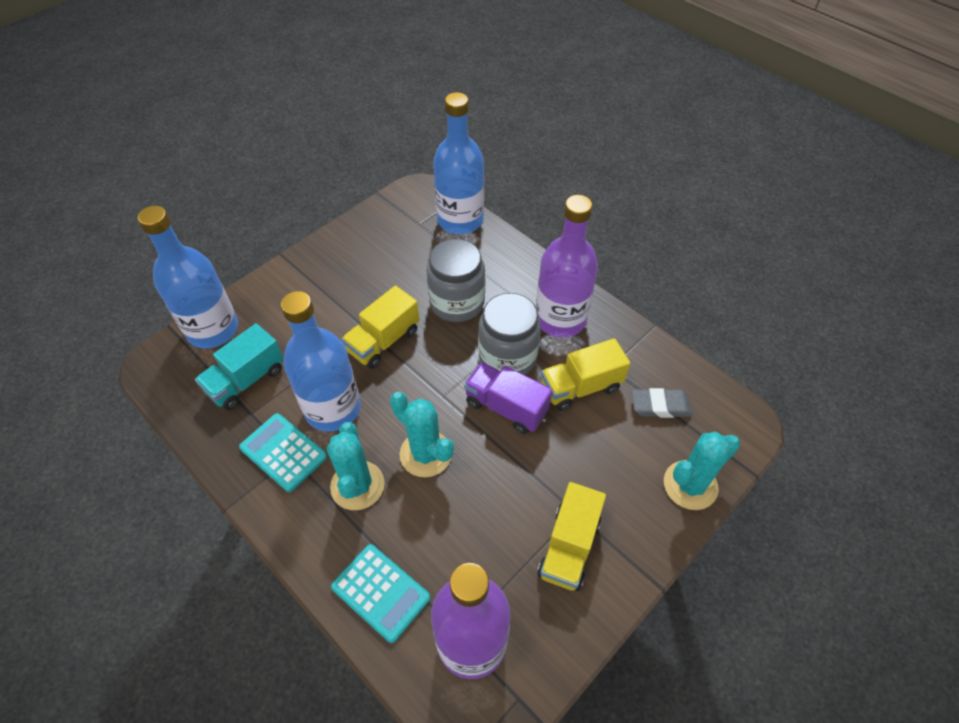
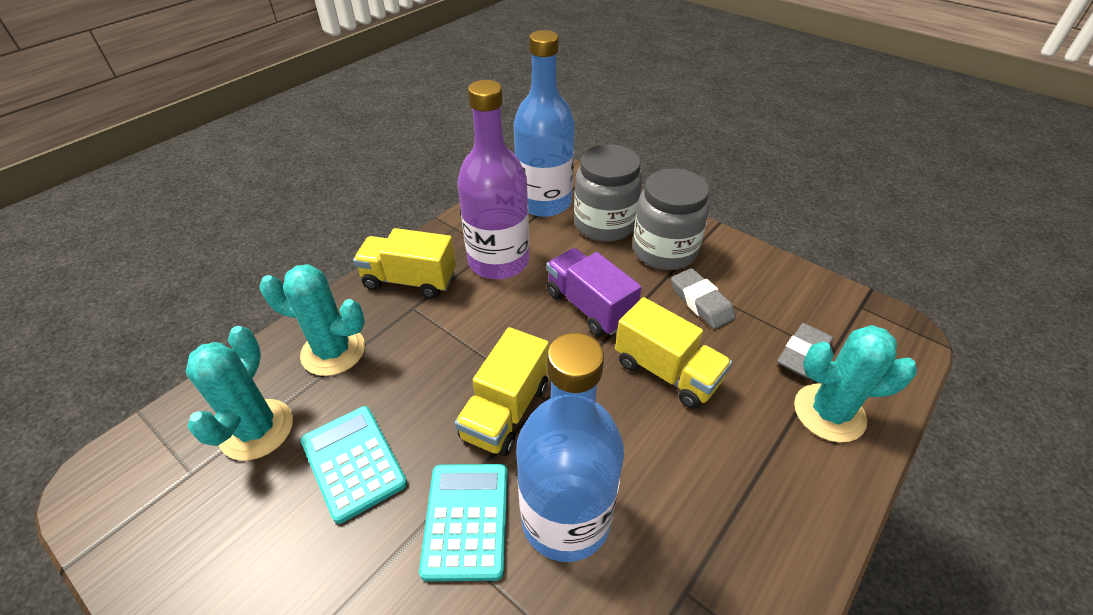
blue bottle: [138,206,238,348] [281,291,361,432] [433,92,484,234] = 3 -> [514,30,575,217] [516,333,624,562] = 2
grey eraser: [632,388,692,418] = 1 -> [671,268,736,329] [777,323,833,379] = 2
purple bottle: [431,563,511,679] [536,195,598,338] = 2 -> [457,80,529,279] = 1
turquoise truck: [195,323,284,410] = 1 -> none = 0

